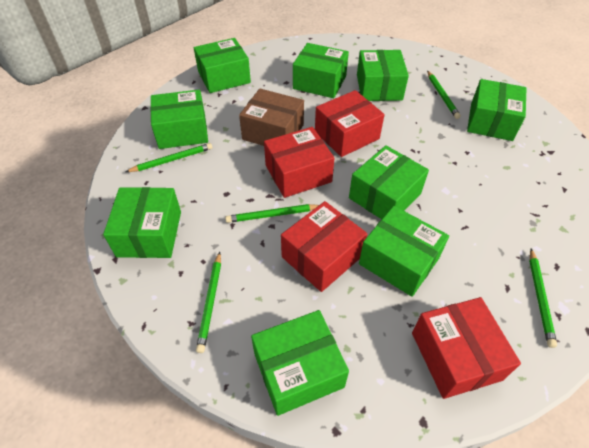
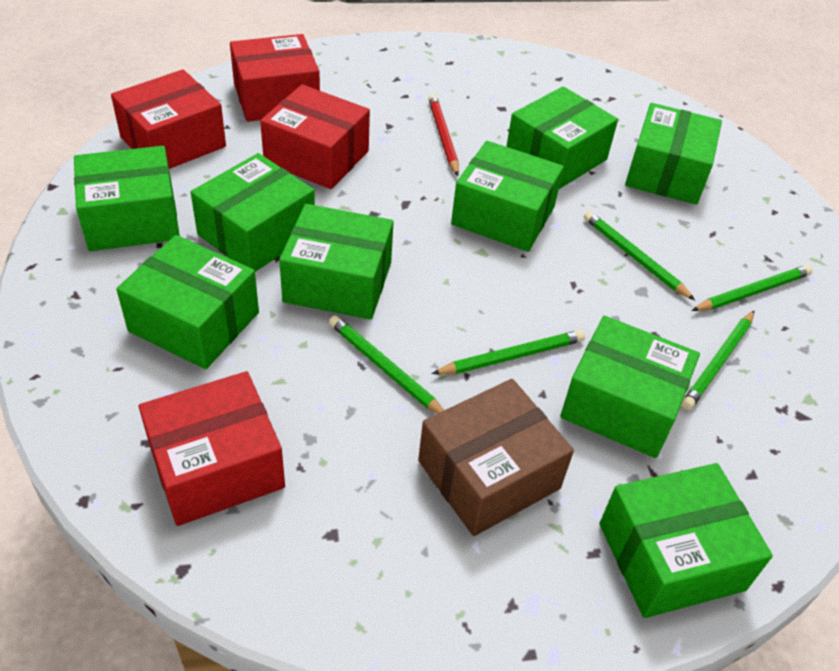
red pencil: none = 0 -> [428,94,459,176] = 1

